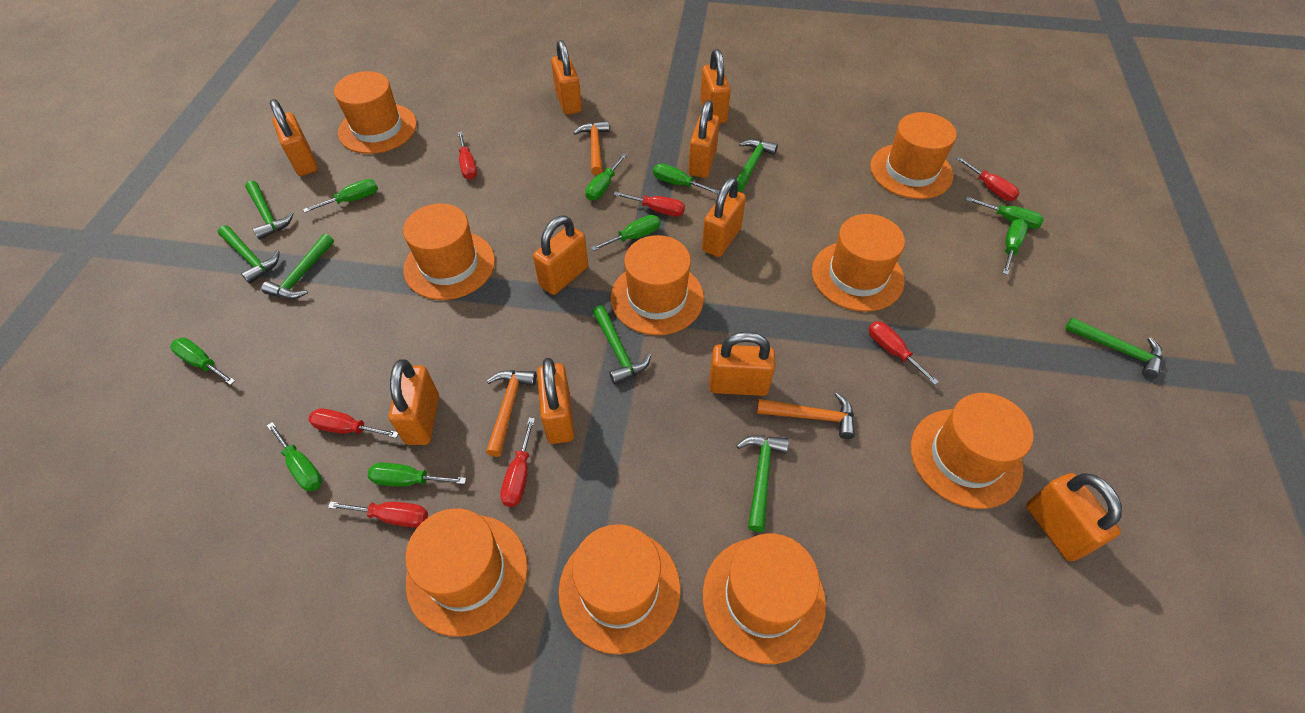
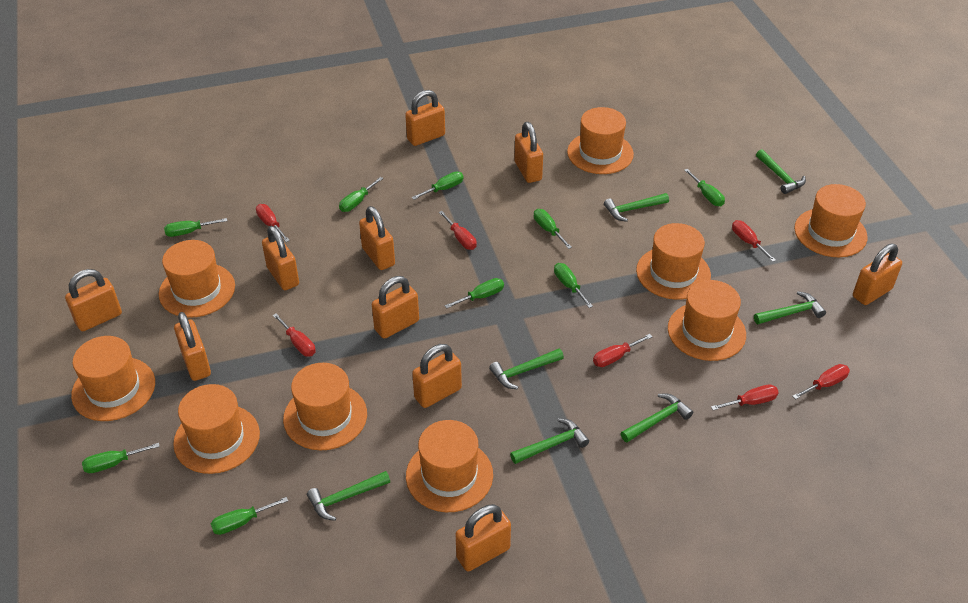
orange hammer: [486,370,537,457] [574,121,609,176] [757,392,855,439] = 3 -> none = 0

